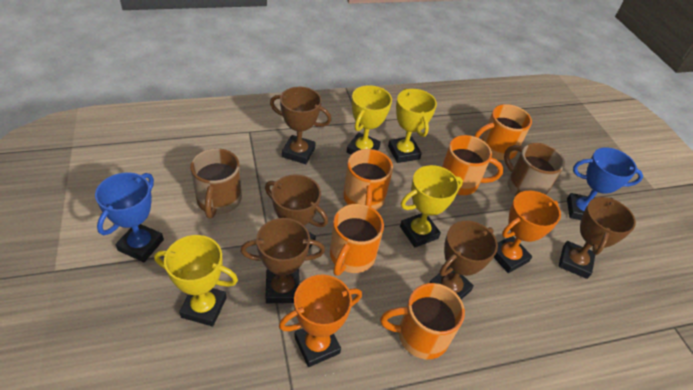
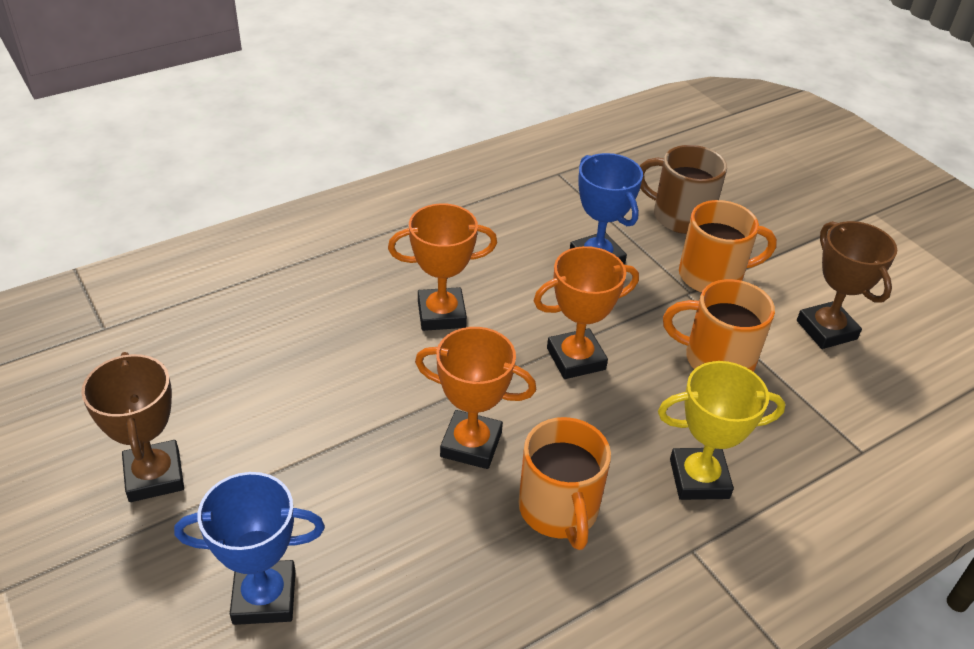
brown mug: [190,148,242,219] [504,143,565,196] = 2 -> [640,145,727,234] = 1
brown trophy: [240,218,325,303] [265,174,328,248] [270,86,331,164] [429,221,498,299] [558,197,636,279] = 5 -> [81,352,184,502] [797,221,897,349] = 2
orange mug: [330,204,384,276] [343,149,393,210] [380,283,465,359] [442,135,503,195] [474,104,532,160] = 5 -> [519,417,611,550] [663,279,775,372] [679,200,777,293] = 3
orange trophy: [279,274,362,367] [494,190,561,273] = 2 -> [388,204,497,331] [415,327,536,469] [534,246,639,379] = 3
yellow trophy: [154,235,238,326] [347,85,392,155] [388,88,437,163] [400,165,463,247] = 4 -> [658,361,785,500] = 1

